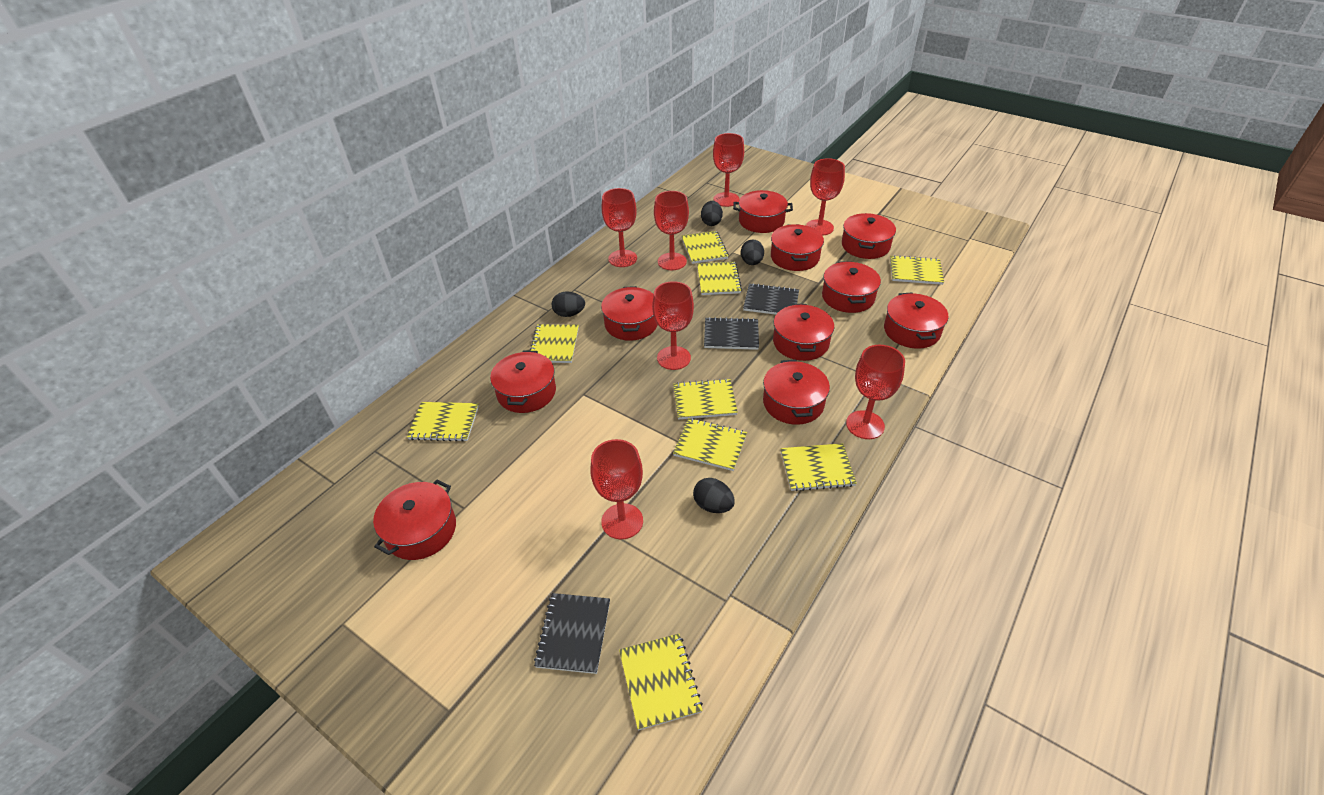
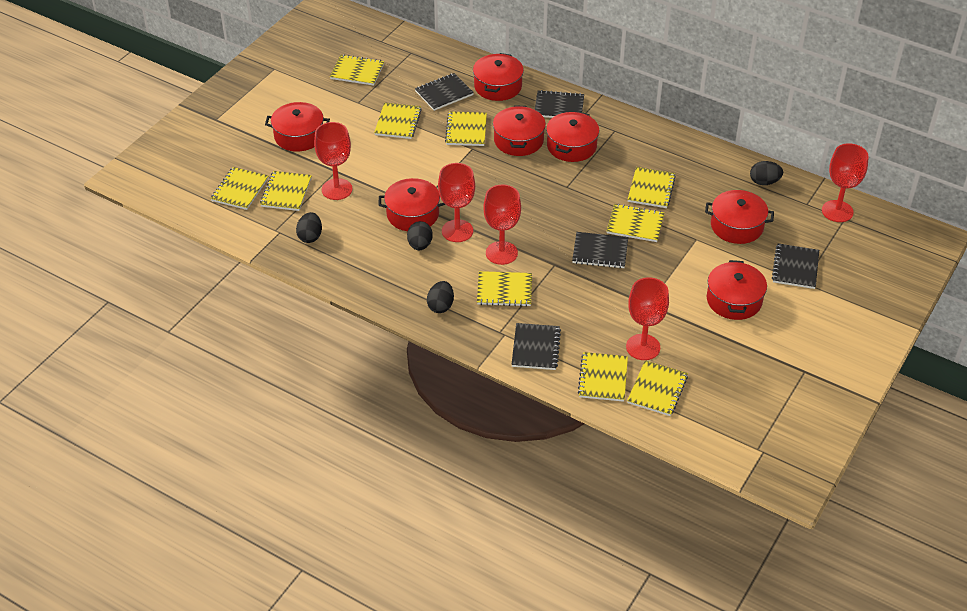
black notebook: [534,593,610,674] [704,317,759,350] [743,283,799,315] = 3 -> [415,73,474,111] [512,323,561,370] [535,90,584,118] [572,232,628,269] [772,244,819,289] = 5
red goblet: [590,439,643,540] [602,188,637,267] [652,281,694,370] [654,191,689,270] [713,133,744,207] [806,158,845,236] [846,345,905,439] = 7 -> [314,122,353,200] [438,163,475,242] [483,185,521,265] [626,277,669,360] [822,143,869,222] = 5
red pot: [373,480,456,560] [490,350,556,413] [601,286,658,341] [733,190,793,233] [763,360,830,425] [771,224,824,271] [773,304,834,361] [822,261,881,313] [842,213,896,259] [884,293,949,349] = 10 -> [265,102,330,152] [379,178,446,231] [473,53,524,101] [493,105,546,156] [546,111,599,162] [705,190,774,244] [707,260,767,320] = 7
yellow notebook: [407,402,479,442] [530,324,579,363] [619,634,703,730] [673,378,738,420] [673,418,747,471] [681,231,729,264] [697,261,742,295] [781,443,857,491] [890,255,944,285] = 9 -> [211,167,268,210] [260,171,312,211] [330,54,384,86] [374,102,422,139] [445,111,487,146] [477,271,532,307] [578,352,628,402] [607,204,664,242] [627,360,688,416] [628,167,676,208] = 10

